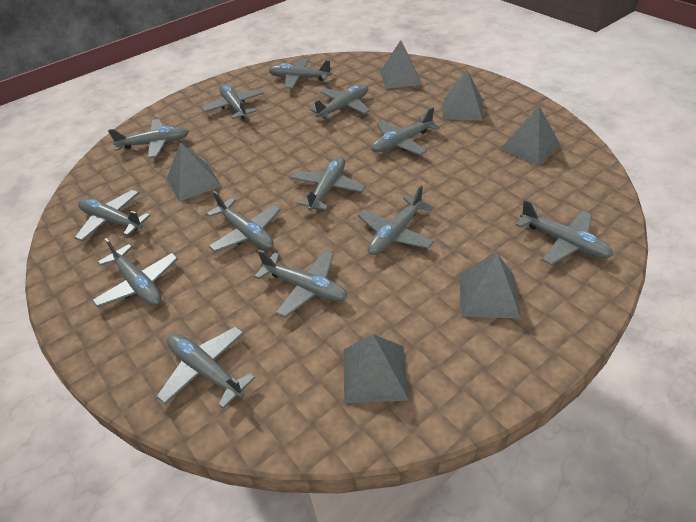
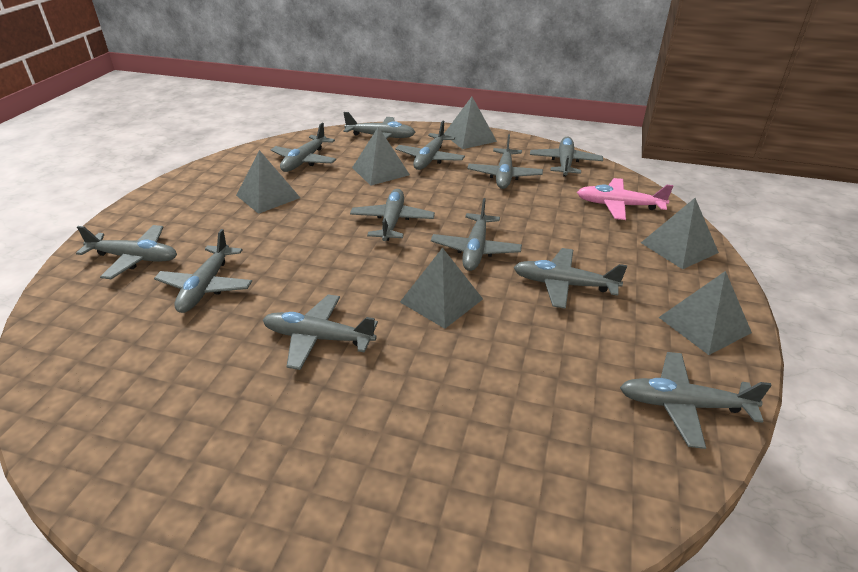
grey plane: [75,190,151,241] [92,238,178,308] [108,119,189,159] [156,326,255,409] [202,84,264,119] [206,191,281,252] [254,250,347,318] [269,58,332,89] [291,156,366,211] [310,84,370,119] [358,185,434,255] [371,107,440,155] [516,200,613,265] = 13 -> [76,225,177,279] [154,229,252,313] [263,294,378,370] [271,123,336,172] [343,112,415,139] [350,189,435,241] [395,121,465,170] [431,198,522,271] [467,134,543,189] [514,248,627,309] [530,137,603,177] [620,352,772,449] = 12
pink plane: none = 0 -> [577,178,673,220] = 1

